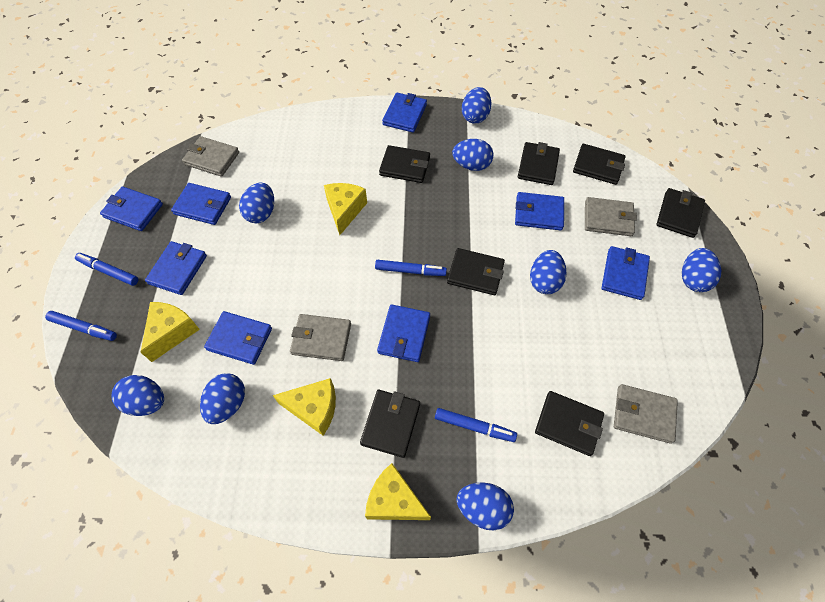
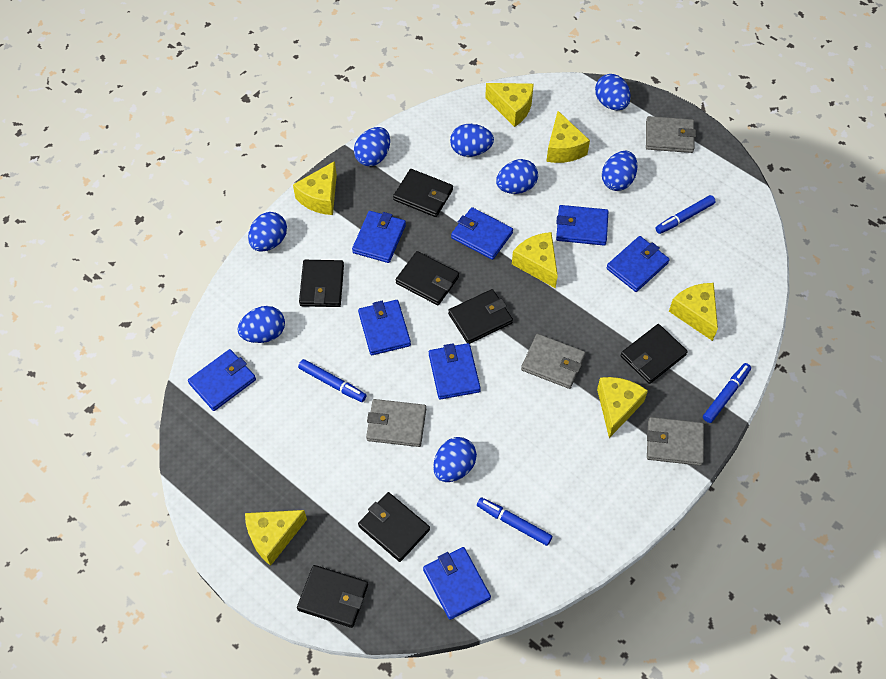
yellow cheese: [140,302,200,362] [273,378,336,436] [324,183,367,235] [365,463,431,520] = 4 -> [245,510,307,566] [293,161,337,215] [485,83,534,127] [512,232,558,289] [546,111,590,163] [597,377,648,438] [669,283,718,341] = 7

